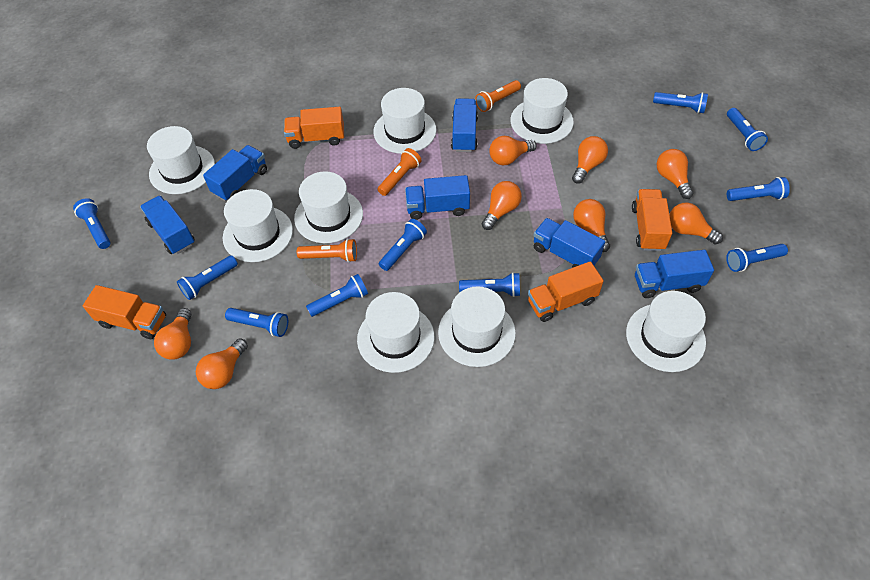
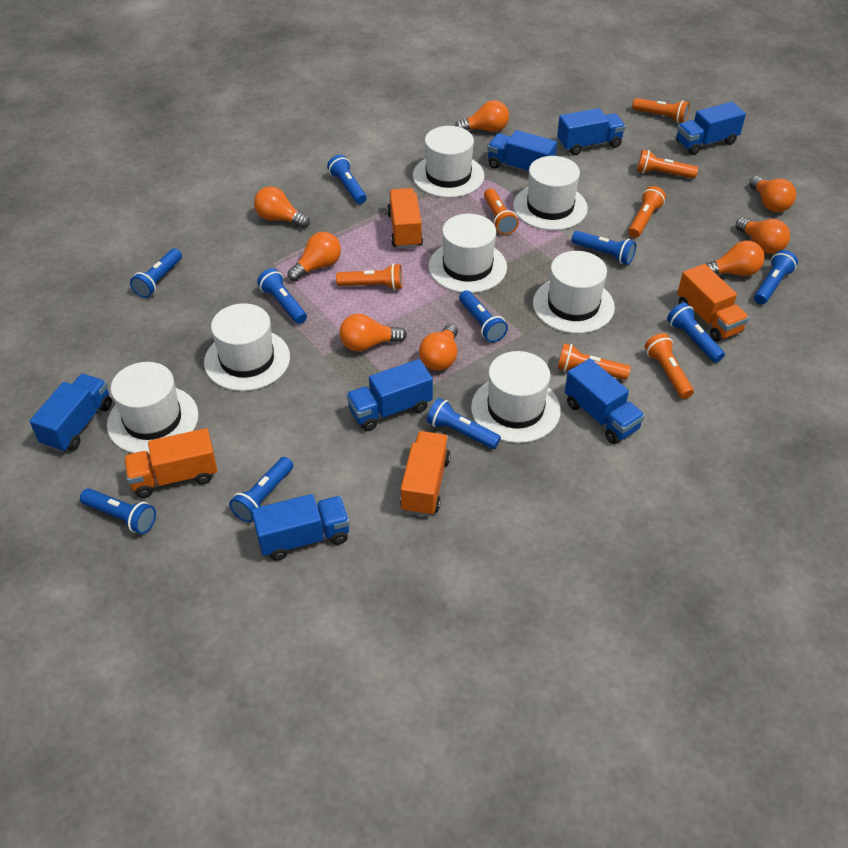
blue truck: [140,195,195,254] [203,145,267,201] [405,175,470,220] [451,98,478,152] [533,218,605,268] [635,250,714,298] = 6 -> [29,374,112,453] [252,494,350,561] [346,359,433,431] [487,130,557,172] [557,108,626,155] [565,358,645,444] [676,102,746,155] = 7
orange flashlight: [297,239,357,262] [378,148,422,196] [475,80,521,112] = 3 -> [336,264,402,290] [484,188,519,235] [557,343,631,380] [628,186,666,238] [632,98,690,123] [637,150,698,179] [645,333,694,399] = 7
white hat: [147,126,215,194] [223,189,293,262] [294,171,363,243] [357,292,434,373] [373,88,436,154] [438,286,516,367] [511,78,574,144] [626,291,706,372] = 8 -> [107,362,198,454] [204,303,290,391] [413,126,484,198] [428,214,507,293] [471,351,561,443] [513,156,588,230] [533,251,615,334] = 7

